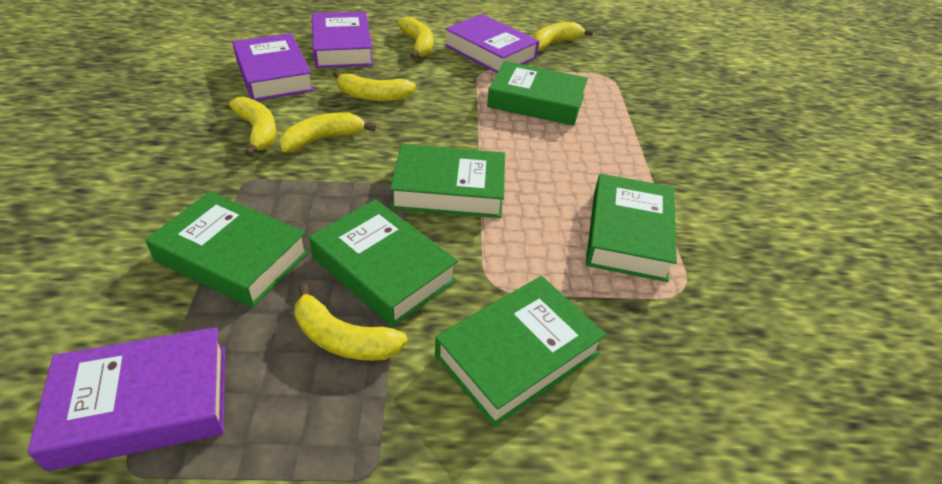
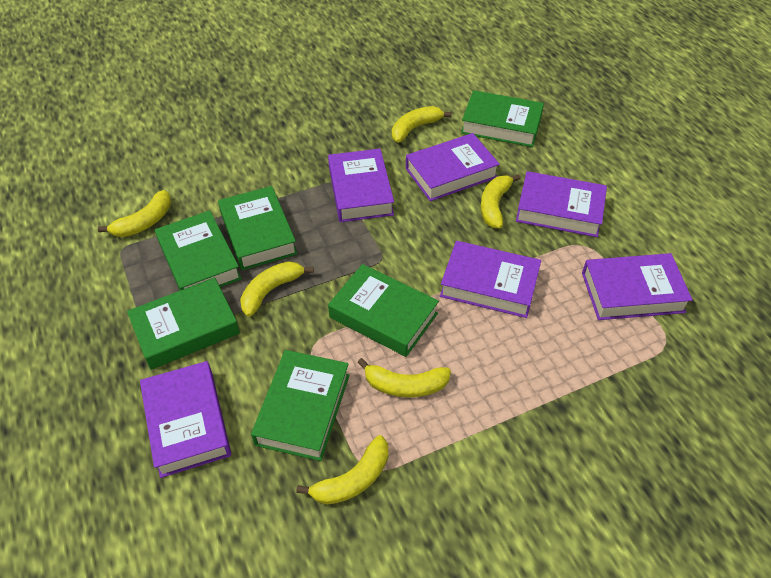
purple book: [28,327,225,471] [233,33,314,101] [312,12,374,68] [445,14,539,73] = 4 -> [140,361,231,478] [328,149,394,222] [406,133,500,201] [440,241,541,318] [516,171,607,237] [582,253,693,320] = 6

